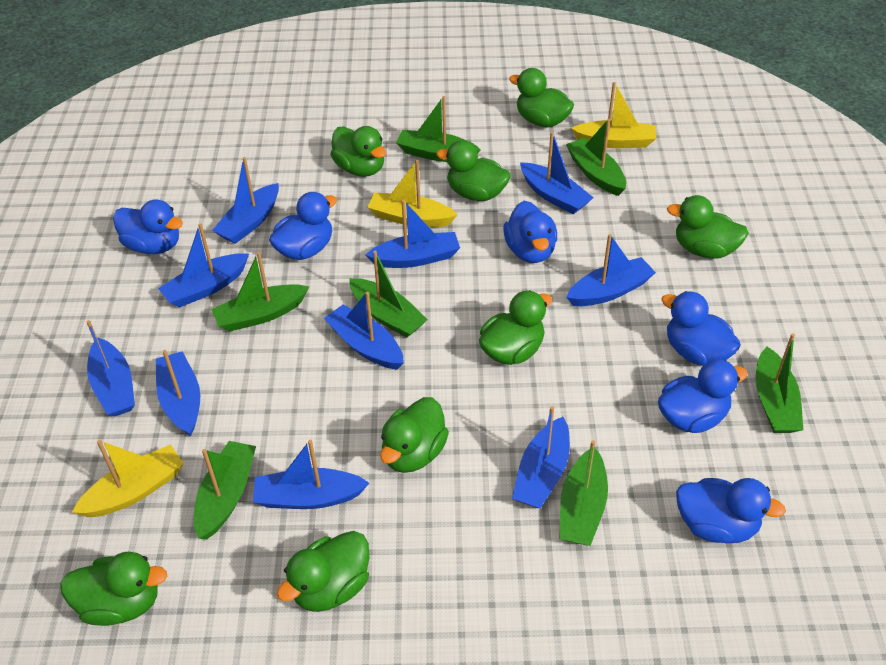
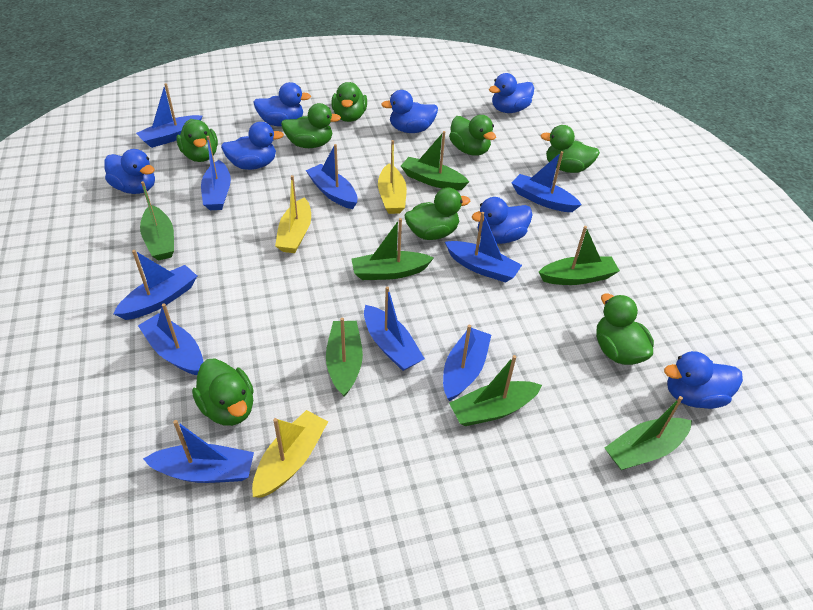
blue duck: [113,199,183,254] [269,192,337,260] [503,201,557,263] [658,359,748,433] [661,291,741,366] [676,478,786,543] = 6 -> [104,149,155,194] [221,122,284,170] [253,82,311,127] [381,90,438,133] [472,197,533,244] [489,73,534,113] [664,351,743,409] = 7

